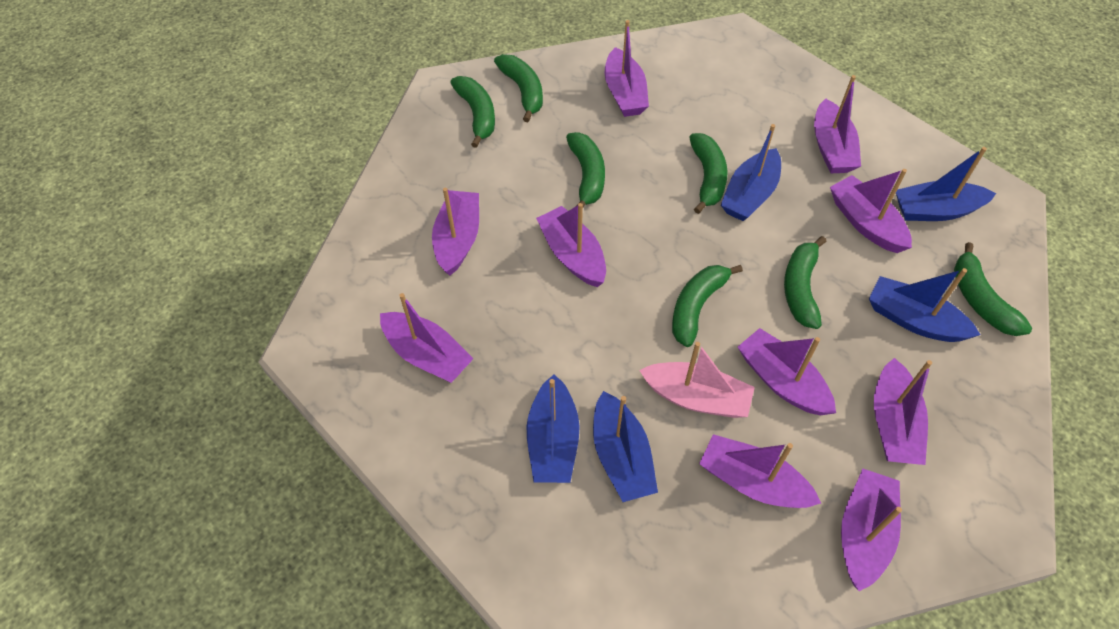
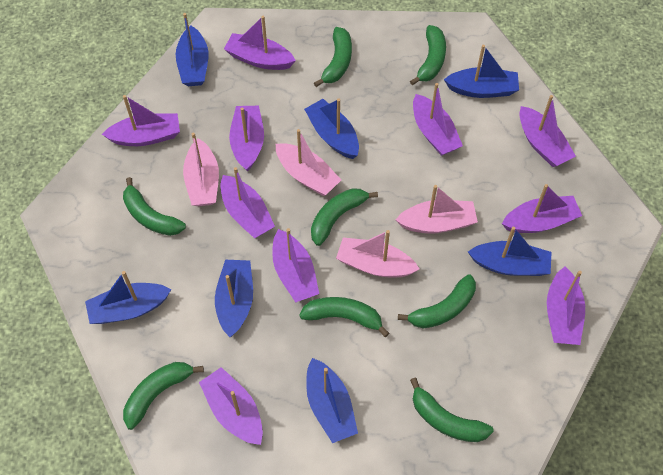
blue boat: [527,374,580,483] [593,391,658,502] [721,124,781,221] [869,268,980,342] [896,147,996,221] = 5 -> [85,271,172,324] [176,13,209,86] [215,260,253,337] [304,99,359,159] [306,358,358,443] [444,45,519,98] [468,227,551,276] = 7
green banana: [450,76,495,148] [494,54,543,122] [566,132,605,207] [672,265,743,347] [689,133,728,214] [784,236,827,329] [954,242,1032,336] = 7 -> [123,177,186,236] [123,362,204,430] [299,297,389,337] [311,188,378,246] [314,27,352,87] [398,274,476,329] [410,25,446,85] [410,378,494,442] = 8
pink boat: [639,342,755,418] = 1 -> [183,133,219,206] [276,129,341,196] [336,230,419,277] [395,185,478,233] = 4

